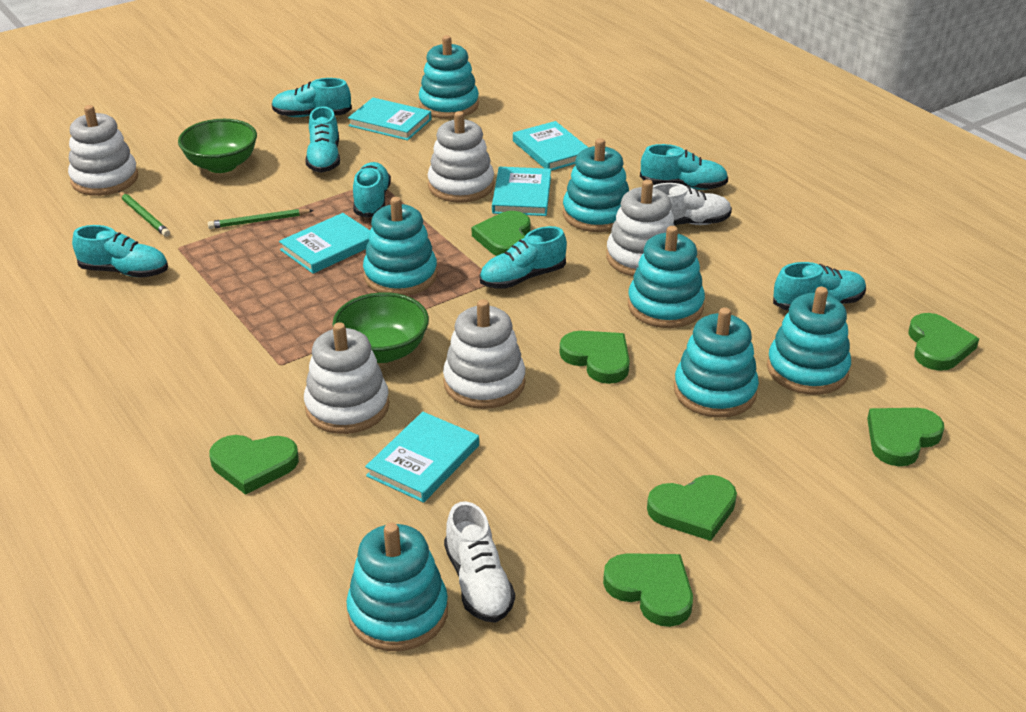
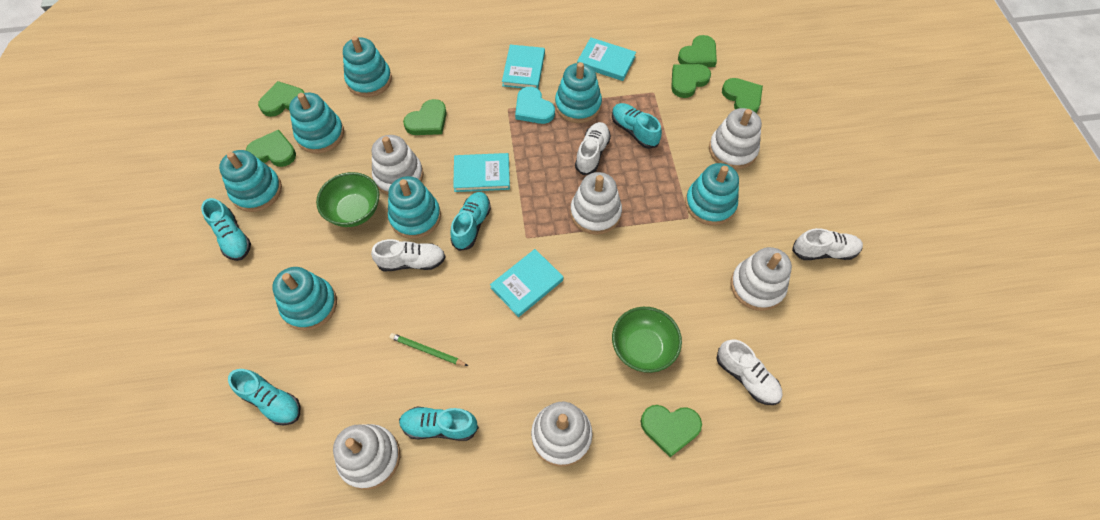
green pencil: [118,191,170,237] [208,209,314,229] = 2 -> [390,333,468,366] = 1
turquoise book: [279,213,370,274] [348,98,432,140] [365,412,479,503] [492,167,551,216] [513,121,588,171] = 5 -> [453,153,510,192] [490,249,563,317] [502,44,545,89] [577,37,636,81] = 4
turquoise heart: none = 0 -> [515,87,555,124] = 1
turquoise shoe: [72,225,168,278] [272,78,352,117] [305,106,340,173] [353,162,391,218] [480,226,567,289] [640,144,728,190] [773,262,866,311] = 7 -> [201,198,251,261] [228,369,300,425] [399,407,479,441] [450,192,491,251] [612,103,662,149] = 5
white shoe: [444,501,515,623] [653,183,732,225] = 2 -> [371,239,446,271] [575,122,611,175] [716,339,783,405] [792,228,863,260] = 4
white stacking toy: [68,105,138,196] [304,322,389,434] [428,111,494,203] [443,299,526,409] [606,180,675,276] = 5 -> [333,424,400,490] [372,135,424,195] [531,402,592,466] [570,172,622,235] [709,108,762,169] [731,247,792,311] = 6

